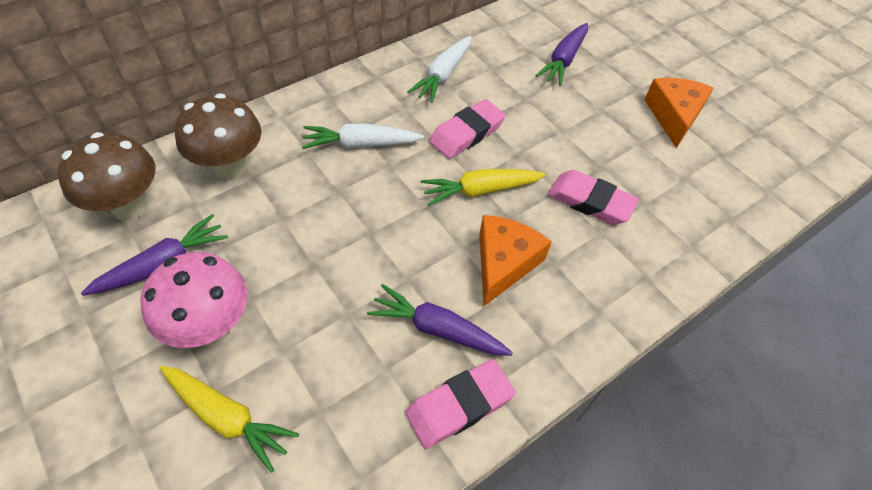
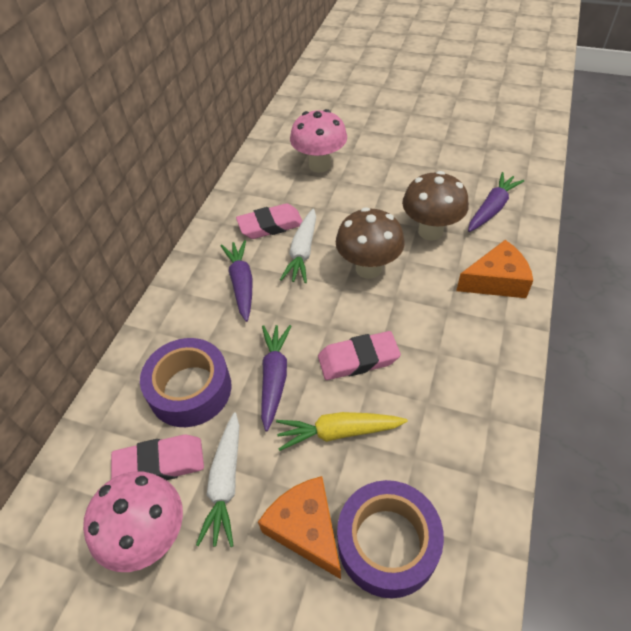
pink mushroom: [140,252,248,348] = 1 -> [83,471,183,572] [290,109,347,173] = 2
purple tape: none = 0 -> [140,338,232,427] [337,480,444,598] = 2
yellow carrot: [159,366,299,473] [421,169,546,206] = 2 -> [276,412,408,451] = 1

